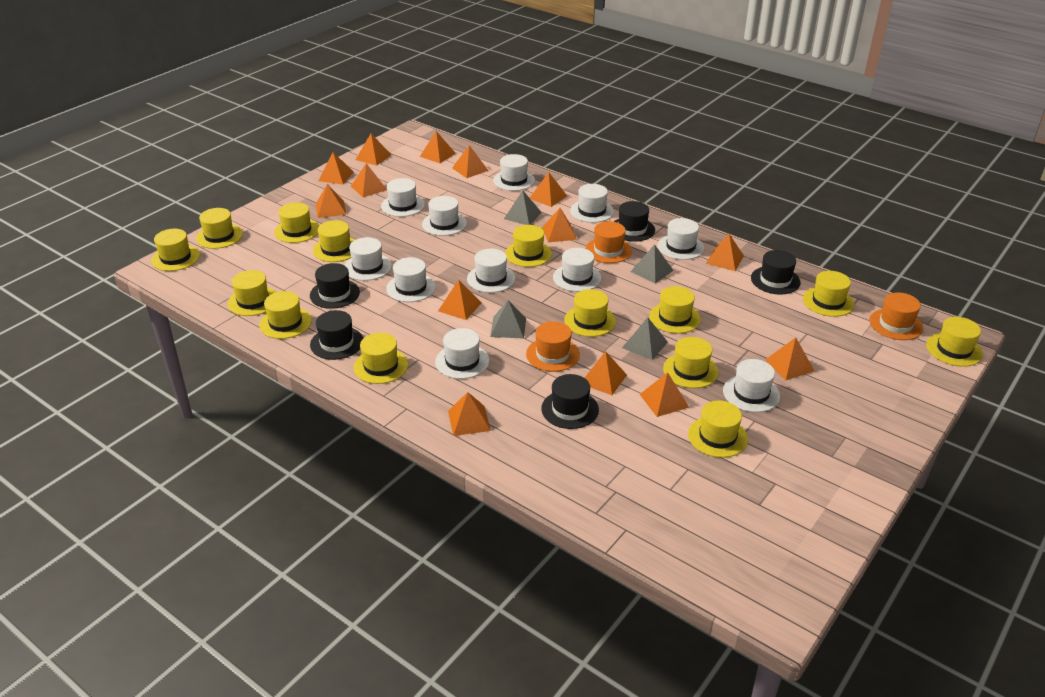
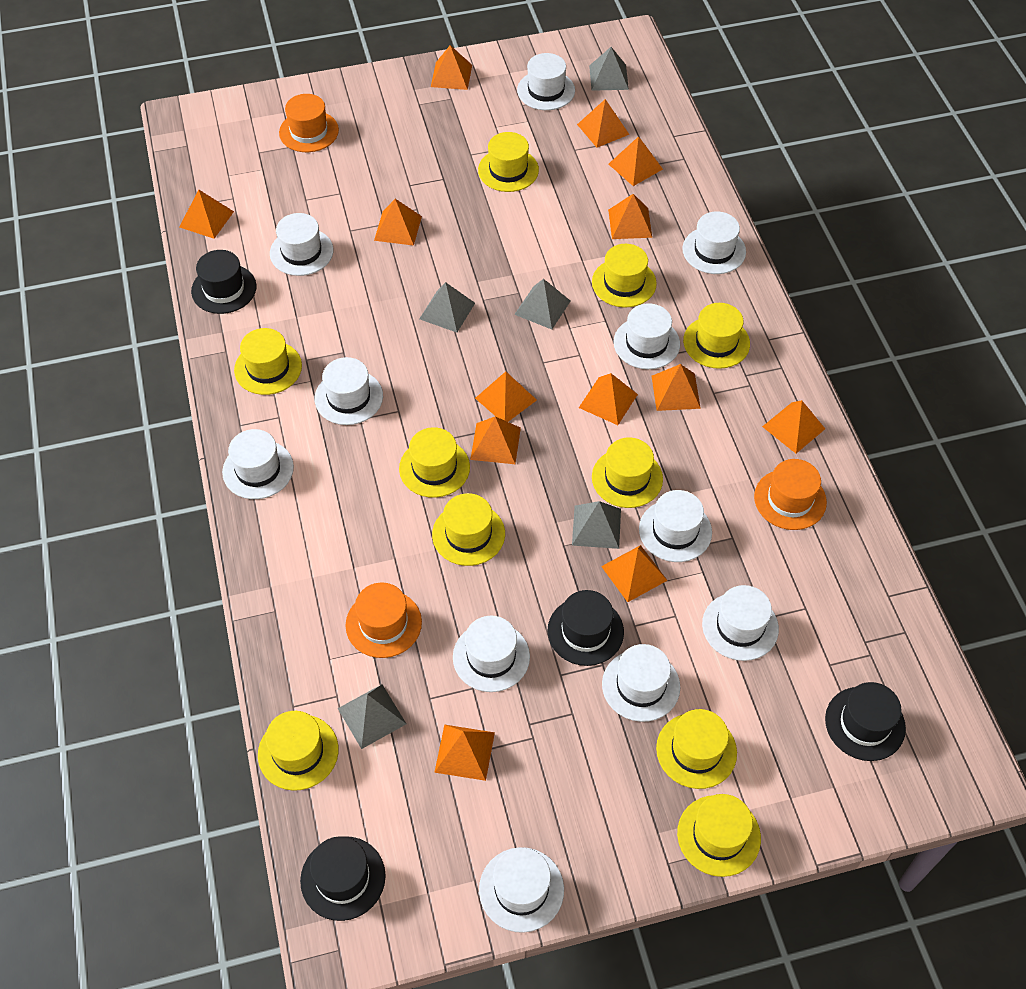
black hat: [310,263,360,309] [310,310,363,360] [541,374,599,429] [614,201,655,242] [751,250,801,294] = 5 -> [191,250,257,314] [300,836,386,921] [547,590,624,666] [825,682,906,761] = 4
grey pyramid: [490,300,526,339] [504,190,542,225] [622,317,668,360] [630,244,674,283] = 4 -> [338,684,406,749] [419,282,475,333] [514,279,570,329] [572,501,621,549] [589,47,629,91] = 5
orange pyramid: [316,184,346,218] [319,152,353,184] [351,163,387,197] [355,134,391,166] [420,131,456,163] [438,280,482,320] [448,392,491,436] [452,145,488,178] [530,172,567,207] [542,208,577,242] [585,351,627,395] [640,372,689,417] [706,234,744,271] [765,337,814,380] = 14 -> [179,190,234,239] [374,199,422,246] [431,45,472,90] [434,725,495,781] [470,416,521,464] [475,372,537,422] [577,99,629,148] [579,373,638,425] [601,545,668,602] [608,136,663,186] [608,194,652,239] [652,364,701,411] [762,400,825,453] = 13
yellow hat: [151,229,200,271] [196,208,243,249] [228,270,276,316] [259,291,312,339] [274,202,319,243] [313,220,354,262] [353,333,408,384] [505,225,552,267] [564,289,616,337] [649,286,701,334] [663,337,718,388] [688,400,748,458] [803,271,854,317] [926,317,983,367] = 14 -> [234,328,302,395] [258,711,339,791] [399,427,470,498] [432,493,505,566] [478,132,539,192] [592,244,657,308] [592,437,663,508] [656,709,737,789] [677,794,761,877] [683,303,750,369] = 10

